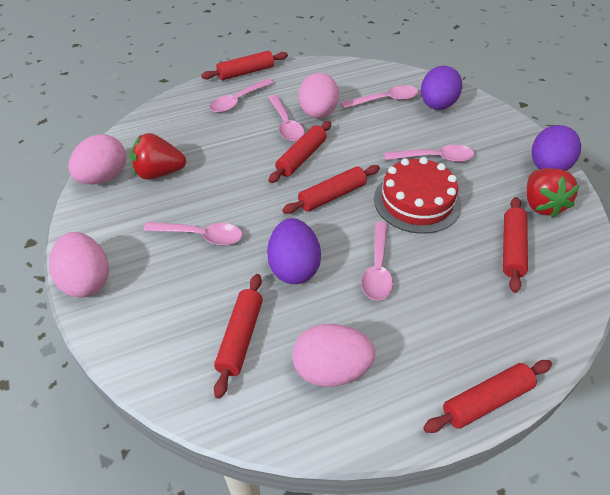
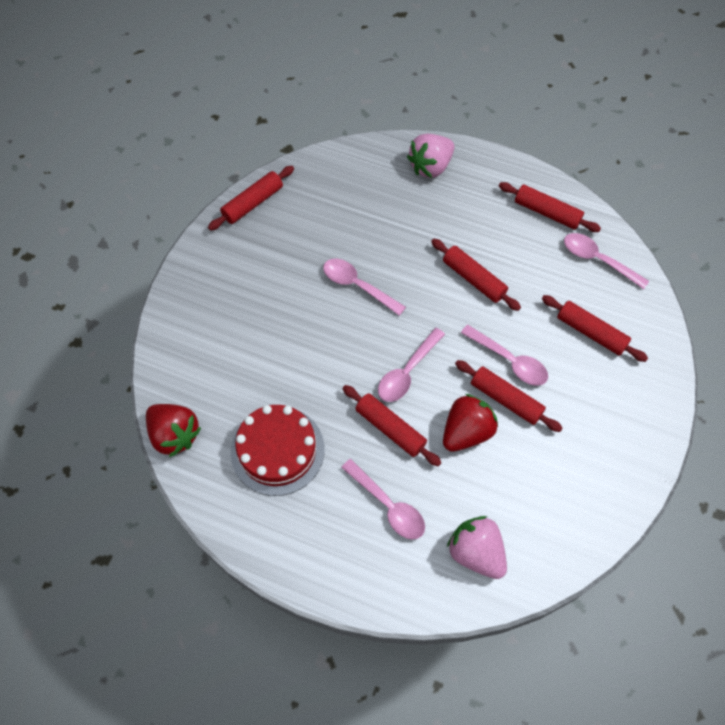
pink egg: [49,232,109,298] [68,134,126,184] [292,324,376,387] [299,73,339,118] = 4 -> none = 0
pink spoon: [143,222,242,245] [209,79,274,113] [268,95,304,141] [341,85,418,109] [361,222,393,301] [384,144,474,162] = 6 -> [323,259,406,316] [341,459,425,540] [378,328,445,402] [461,325,548,386] [564,233,649,289] = 5
pink strawberry: none = 0 -> [407,134,455,178] [447,516,507,579] = 2
purple egg: [267,218,321,284] [421,66,462,110] [532,125,581,171] = 3 -> none = 0

